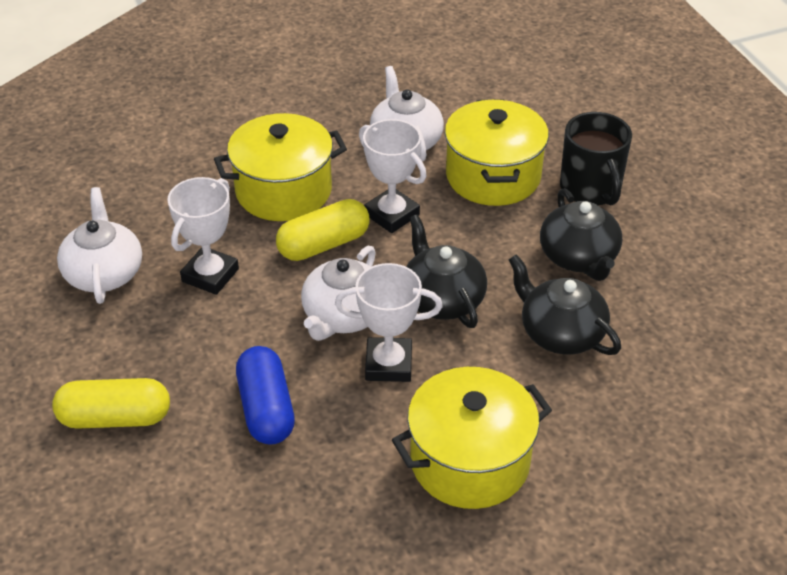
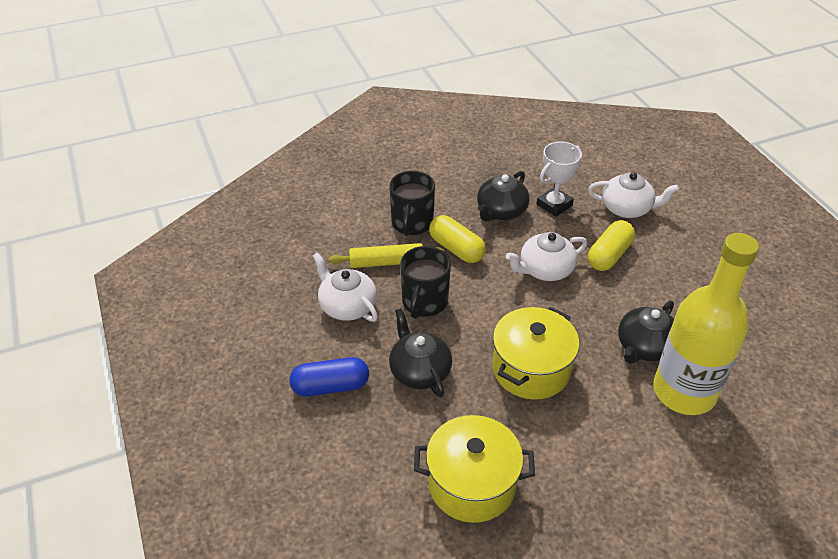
black mug: [560,112,632,205] = 1 -> [389,171,435,236] [400,246,451,319] = 2
white trophy: [168,177,239,295] [335,263,443,382] [359,119,427,233] = 3 -> [537,142,582,217] = 1
yellow bottle: none = 0 -> [653,233,759,415] = 1
yellow pot: [214,113,347,221] [392,367,552,509] [445,99,549,206] = 3 -> [414,415,535,523] [492,307,579,400] = 2
yellow rolling pin: none = 0 -> [329,243,444,268] = 1

